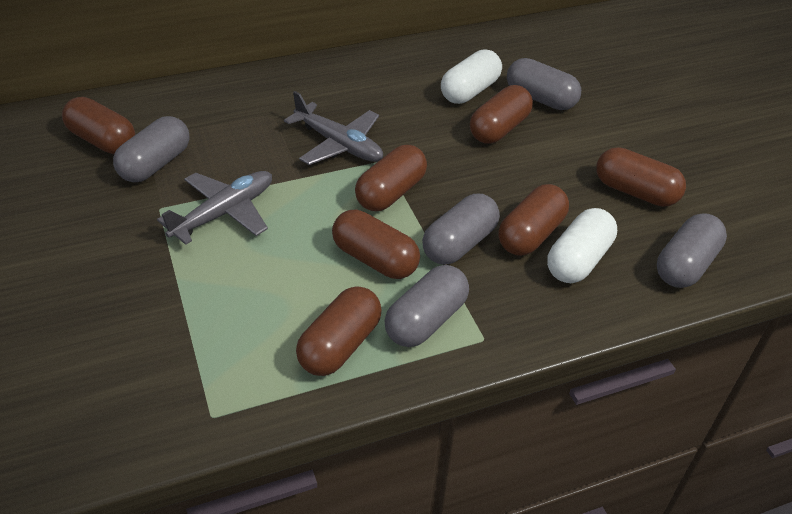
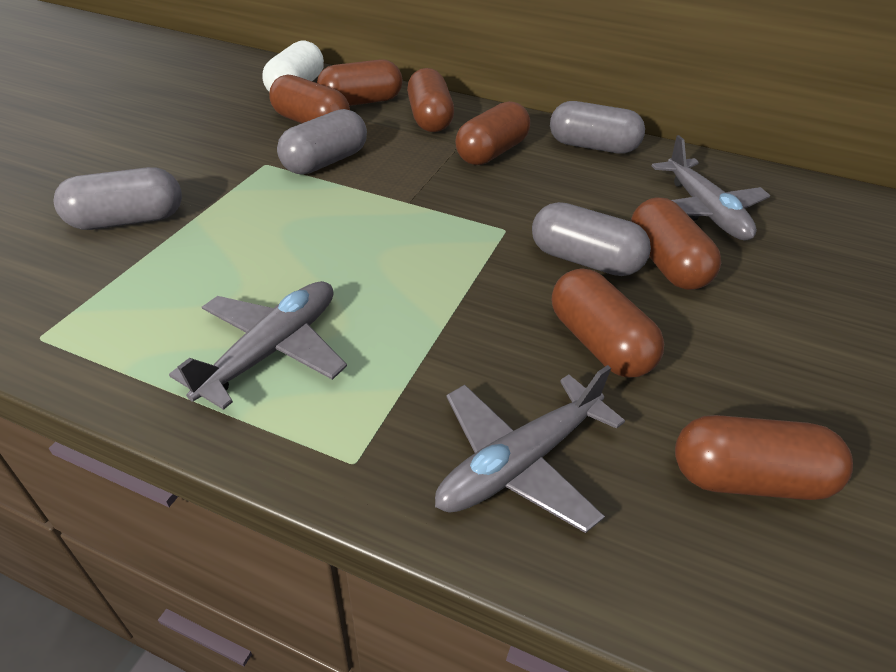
grey capsule: [113,116,190,182] [384,265,469,347] [422,194,500,265] [507,58,581,110] [657,213,727,288] = 5 -> [53,167,182,230] [277,109,367,175] [532,202,651,276] [550,101,645,154] = 4
grey plane: [157,171,272,245] [284,91,383,165] = 2 -> [169,281,347,410] [435,365,625,533] [652,135,770,240] = 3
white capsule: [441,49,502,104] [547,208,617,283] = 2 -> [262,41,324,92] = 1

